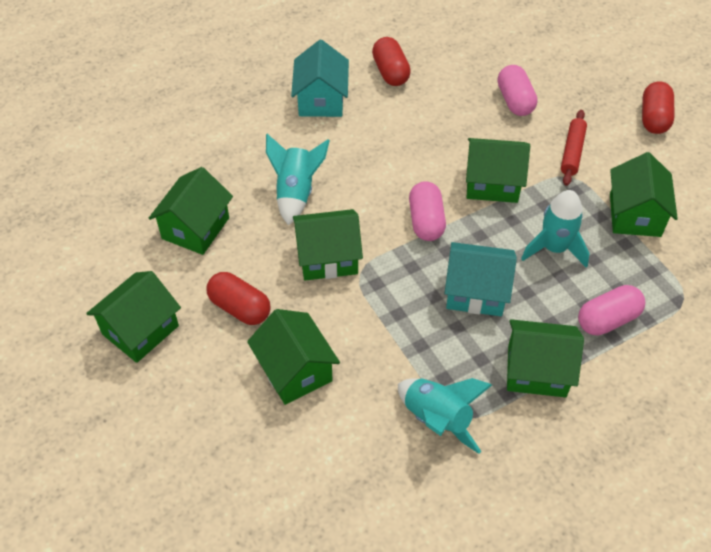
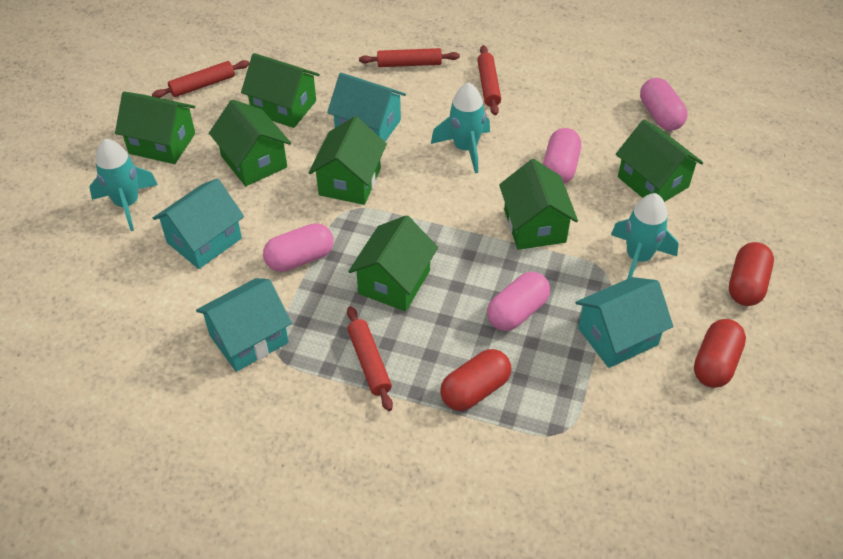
pink capsule: [409,181,446,241] [498,65,538,116] [578,285,645,335] = 3 -> [263,223,334,272] [487,272,550,331] [543,128,581,184] [640,78,687,131] = 4
red rolling pin: [561,110,587,186] = 1 -> [152,60,249,98] [347,306,393,411] [359,48,460,67] [477,45,501,115] = 4
turquoise house: [291,40,349,117] [444,242,517,316] = 2 -> [153,178,244,269] [196,278,292,372] [327,73,406,141] [575,277,673,368] = 4

